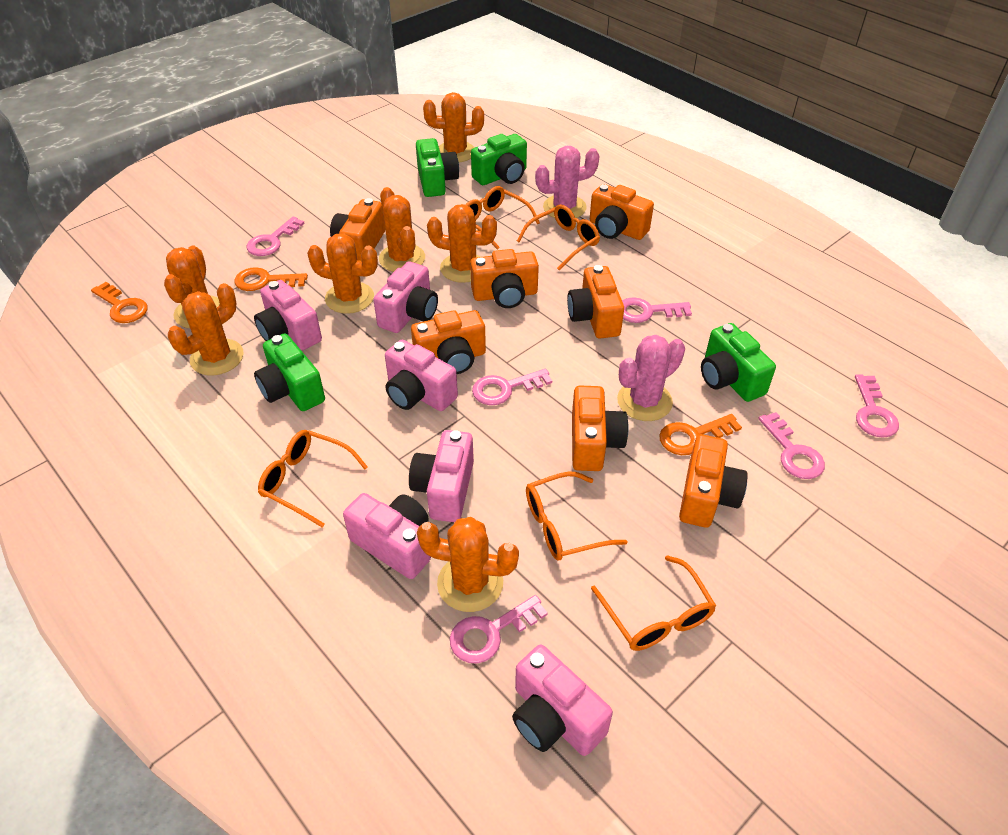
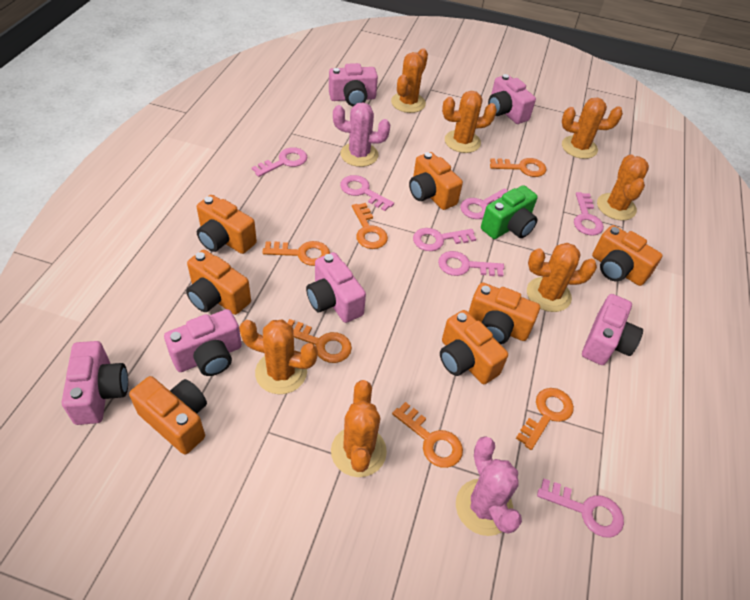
green camera: [254,333,325,411] [416,138,459,197] [471,134,527,185] [701,323,776,402] = 4 -> [481,185,538,239] = 1
orange glasses: [258,430,368,527] [465,186,540,250] [517,205,600,271] [526,472,627,561] [591,555,716,651] = 5 -> none = 0
orange key: [91,282,148,323] [234,267,308,291] [659,414,742,455] = 3 -> [262,241,330,266] [287,319,352,363] [352,203,388,249] [392,402,463,468] [490,158,546,177] [516,388,574,450] = 6
pink key: [247,216,305,256] [450,595,548,664] [472,368,552,405] [622,297,692,323] [758,412,825,479] [855,374,899,438] = 6 -> [252,147,308,177] [340,175,394,211] [413,228,476,251] [438,251,504,277] [460,188,508,219] [537,479,624,537] [574,192,604,236] = 7

